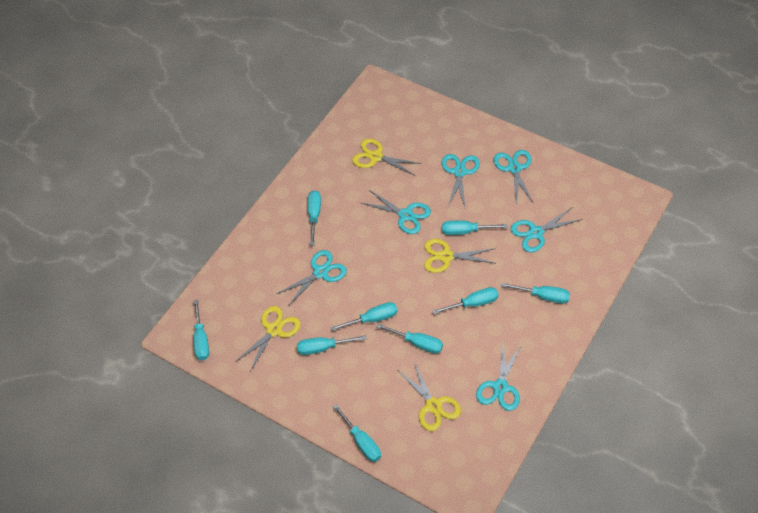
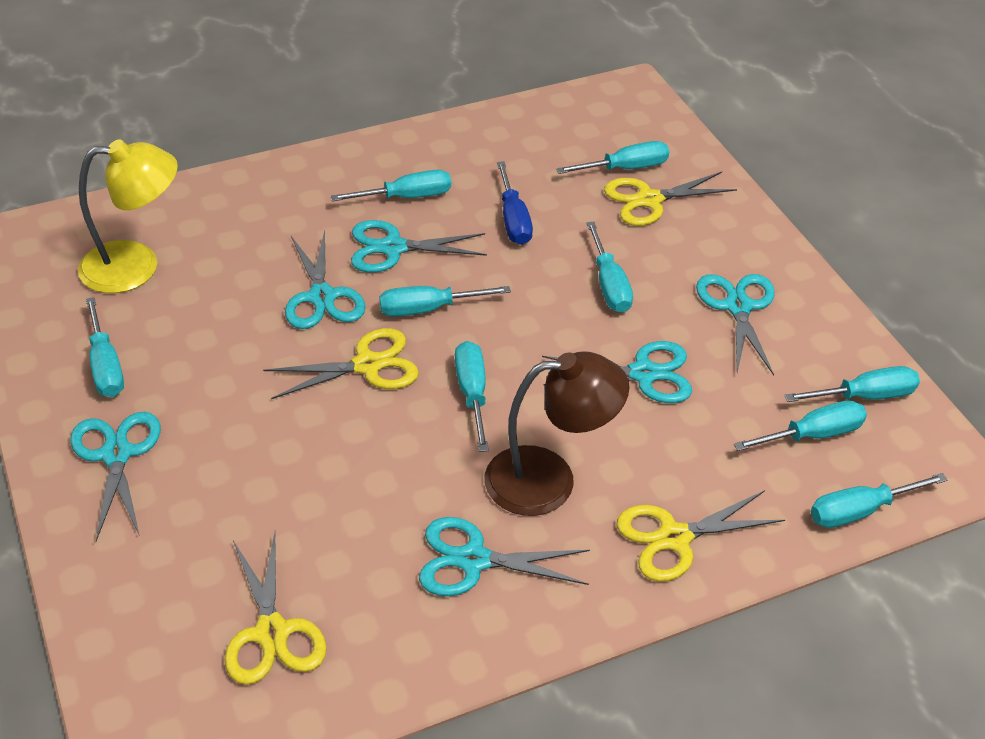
blue screwdriver: none = 0 -> [497,161,533,245] = 1
brown lamp: none = 0 -> [485,351,629,516] = 1
yellow lamp: none = 0 -> [78,139,178,293] = 1

